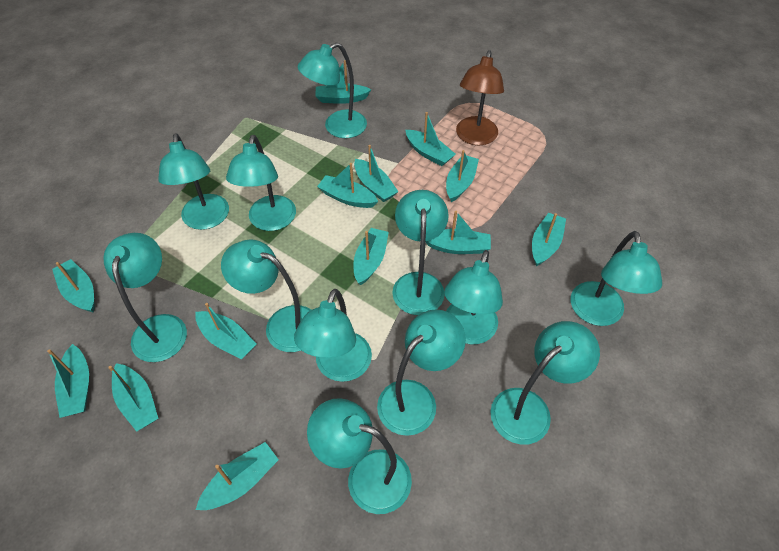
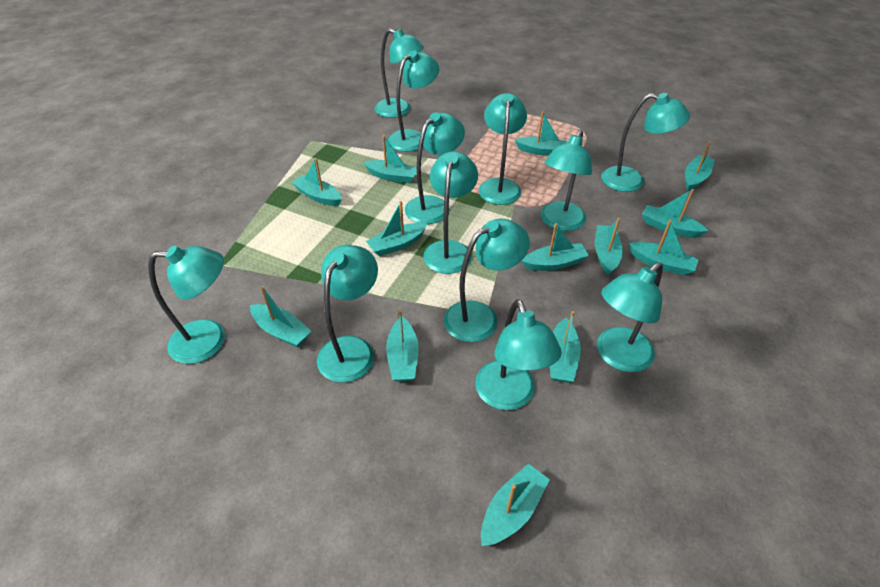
brown lamp: [456,50,504,145] = 1 -> none = 0

